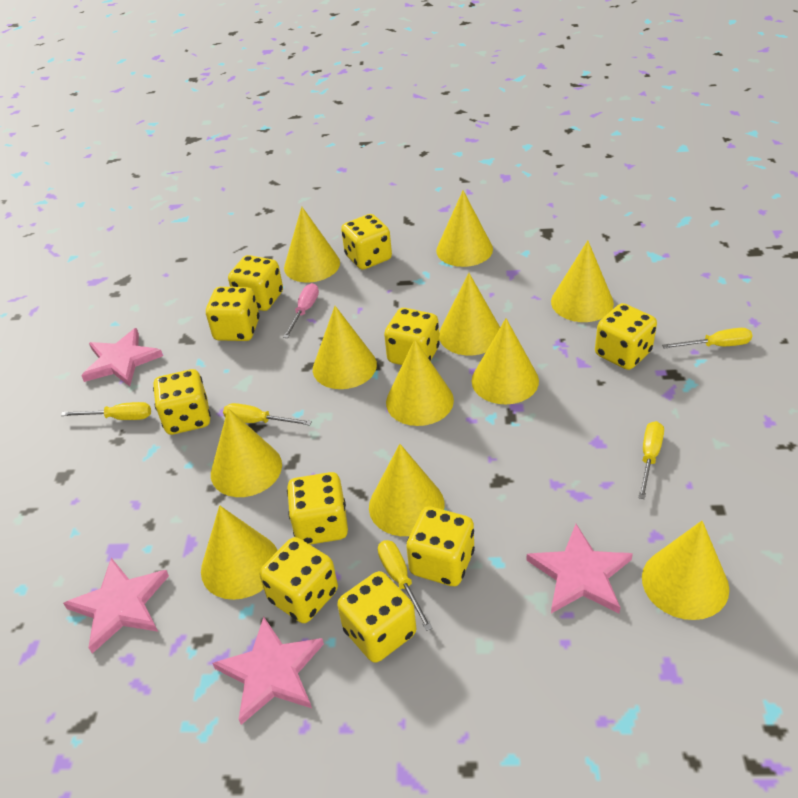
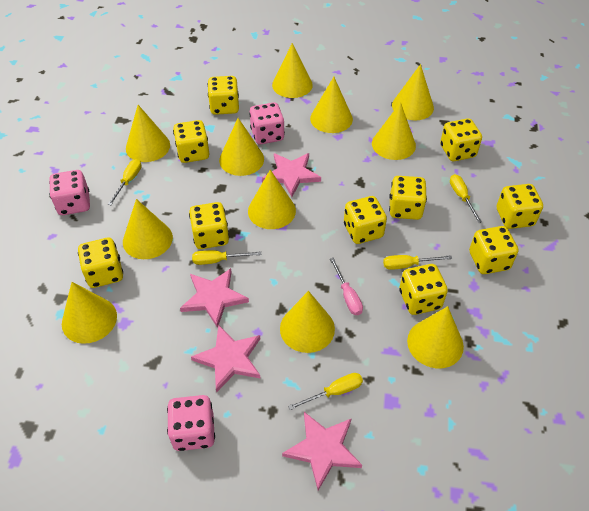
pink dice: none = 0 -> [49,170,90,215] [167,395,215,451] [249,102,285,144] = 3

